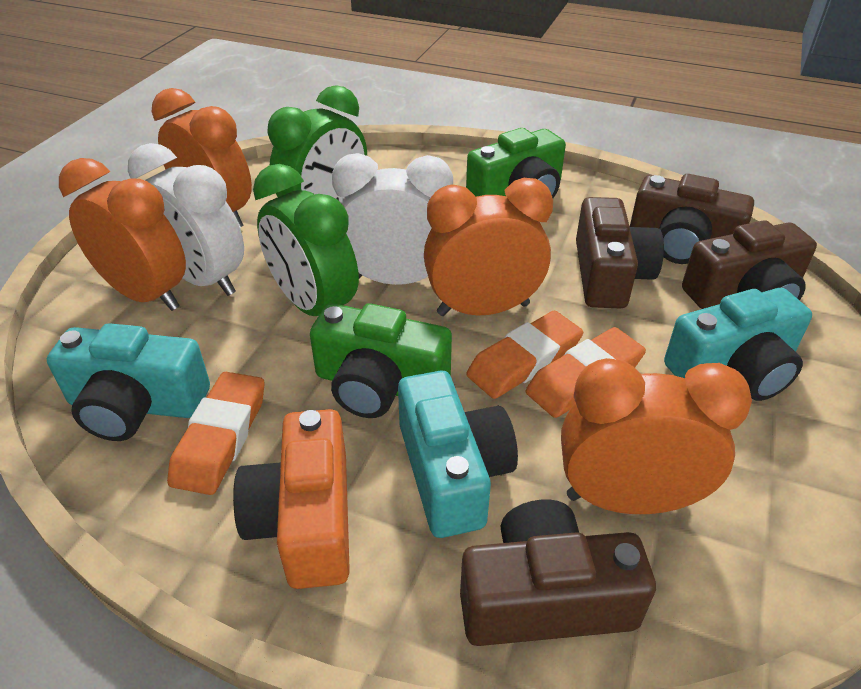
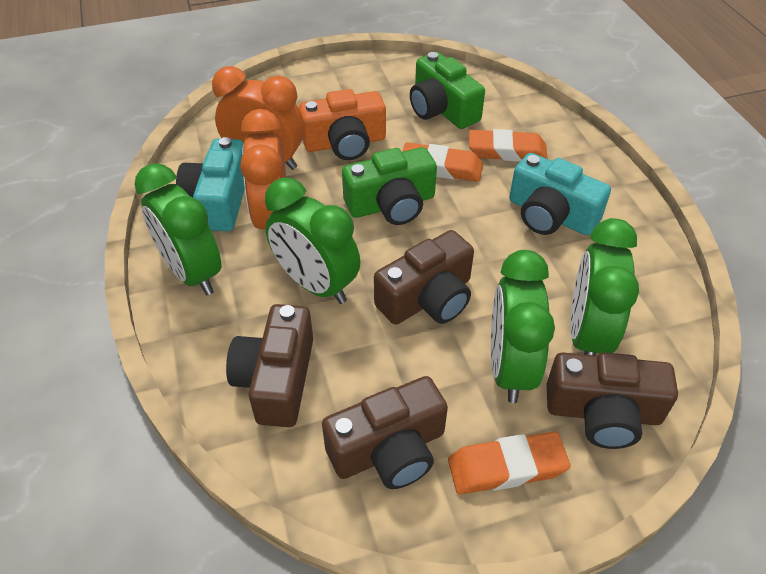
green clock: [253,164,359,316] [267,85,367,202] = 2 -> [134,163,222,295] [265,178,360,304] [491,250,555,403] [570,218,639,355] = 4
orange clock: [59,158,186,311] [152,88,252,227] [424,178,553,316] [561,358,752,514] = 4 -> [212,66,304,170] [240,109,286,229] = 2
turquoise camera: [47,323,210,441] [398,371,518,538] [664,288,812,401] = 3 -> [176,137,245,231] [509,153,611,235] = 2
white clock: [128,143,244,296] [332,153,453,285] = 2 -> none = 0

